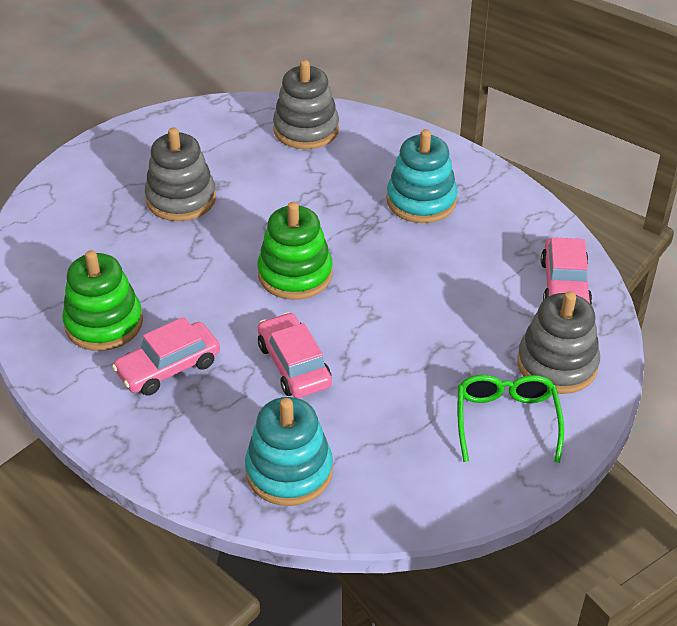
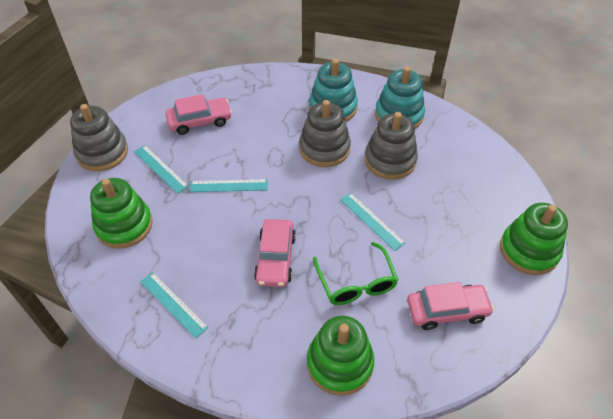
green stacking toy: [62,250,143,351] [257,202,333,300] = 2 -> [90,178,153,249] [307,316,375,396] [500,203,568,275] = 3
turquoise ruler: none = 0 -> [134,145,189,194] [140,272,209,339] [190,179,268,192] [340,193,406,251] = 4

